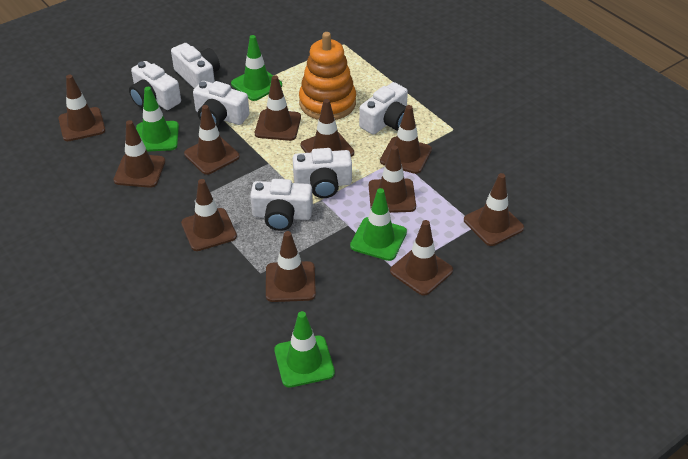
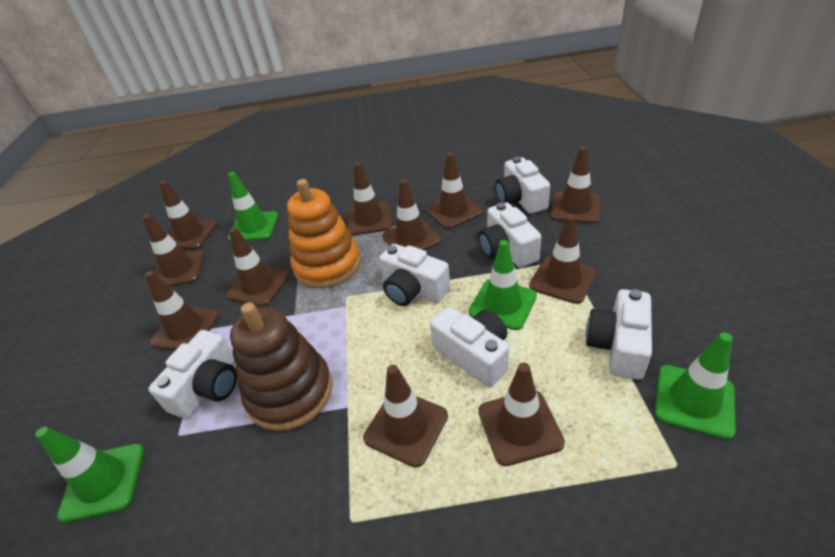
brown stacking toy: none = 0 -> [230,302,333,431] = 1

